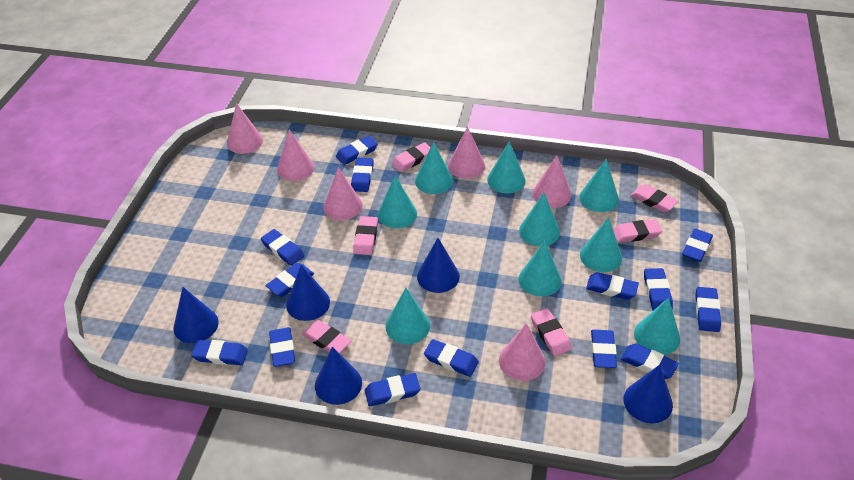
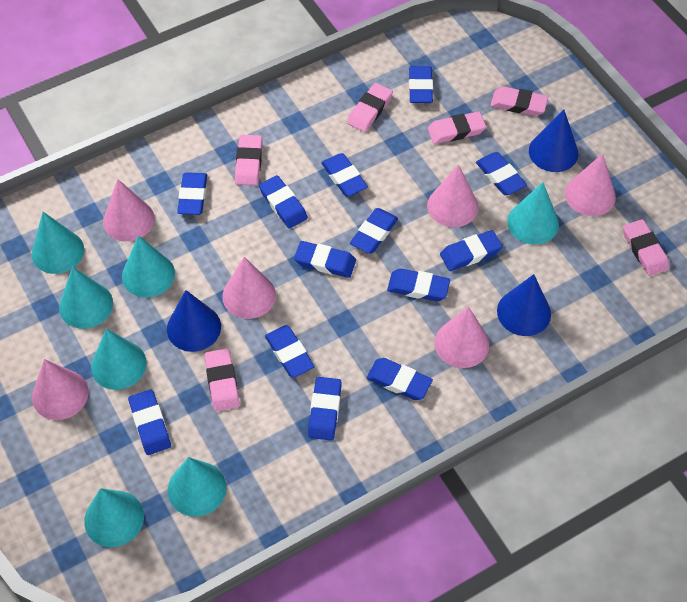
blue cone: [173,287,219,343] [286,265,330,321] [315,347,362,405] [417,238,460,293] [623,365,673,423] = 5 -> [167,290,221,352] [497,274,551,336] [529,109,578,172] = 3
blue eraser: [191,340,248,365] [261,229,305,266] [265,263,314,297] [269,327,295,367] [336,136,378,165] [351,158,374,192] [365,373,421,406] [424,339,479,377] [586,272,639,300] [591,329,617,368] [621,344,679,379] [644,268,673,310] [682,229,713,262] [695,287,721,332] = 14 -> [128,389,171,455] [177,172,207,215] [259,175,308,229] [265,325,315,378] [294,241,356,278] [308,377,342,440] [321,153,368,197] [350,208,398,254] [367,358,433,400] [387,268,450,301] [409,66,433,103] [440,230,503,271] [476,152,527,195] = 13
turquoise cone: [378,175,417,228] [385,288,430,344] [415,142,453,194] [487,141,526,194] [519,193,560,246] [519,241,562,296] [580,159,619,212] [580,217,622,272] [634,298,680,355] = 9 -> [32,212,84,274] [59,267,113,329] [84,488,144,547] [91,329,147,390] [122,235,175,298] [168,457,226,517] [507,182,559,245] = 7

